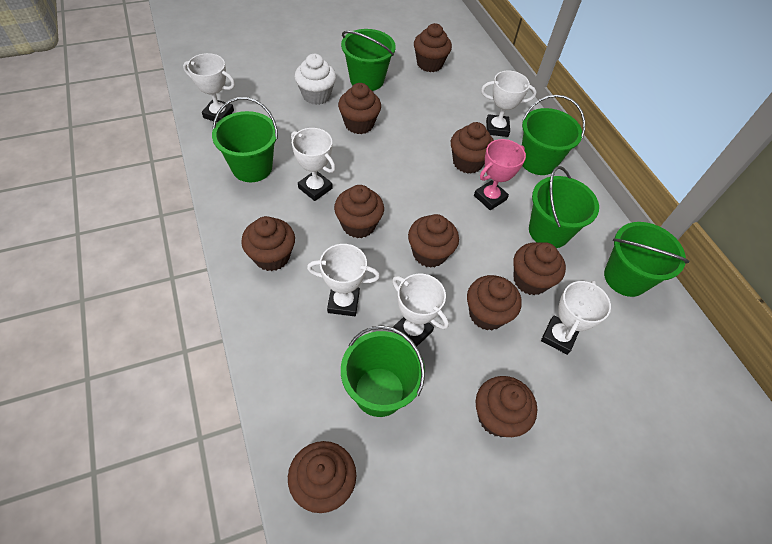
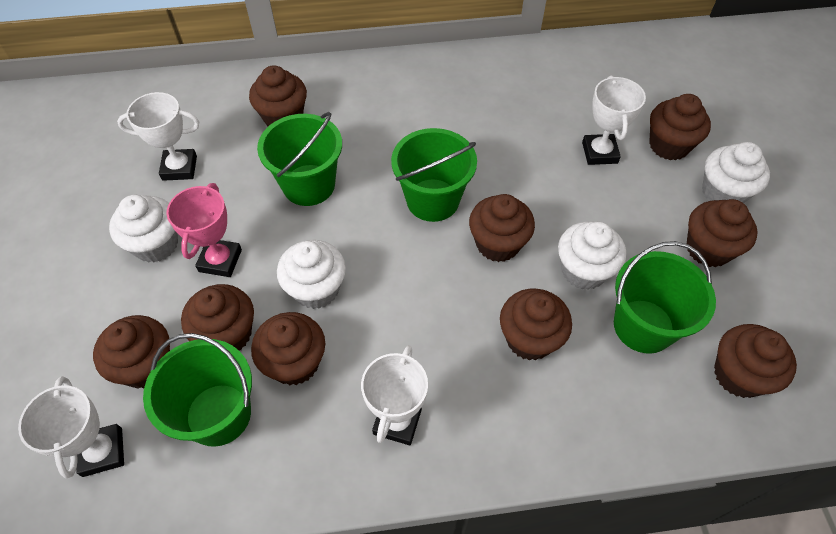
brown cupcake: [241,216,295,271] [288,441,356,513] [334,185,384,238] [338,83,381,134] [408,214,459,268] [414,23,452,72] [451,122,494,174] [467,275,522,330] [476,376,537,437] [513,242,566,295] = 10 -> [93,315,170,389] [181,284,254,350] [249,65,307,127] [251,312,325,385] [469,194,535,262] [500,289,572,361] [649,94,711,160] [687,199,758,267] [714,324,797,398] = 9
green bucket: [212,97,278,182] [341,29,396,91] [341,325,425,417] [522,95,585,175] [529,166,599,248] [604,222,689,297] = 6 -> [143,333,252,447] [257,112,342,206] [391,128,477,222] [614,241,716,354] = 4
white cupcake: [295,54,336,105] = 1 -> [109,195,178,263] [277,240,346,309] [558,222,626,290] [702,142,770,203] = 4
white trophy: [183,53,235,123] [291,128,336,201] [307,244,380,316] [392,274,449,346] [481,70,537,137] [541,281,611,355] = 6 -> [18,376,124,478] [117,92,199,181] [361,345,428,445] [582,76,646,165] = 4

